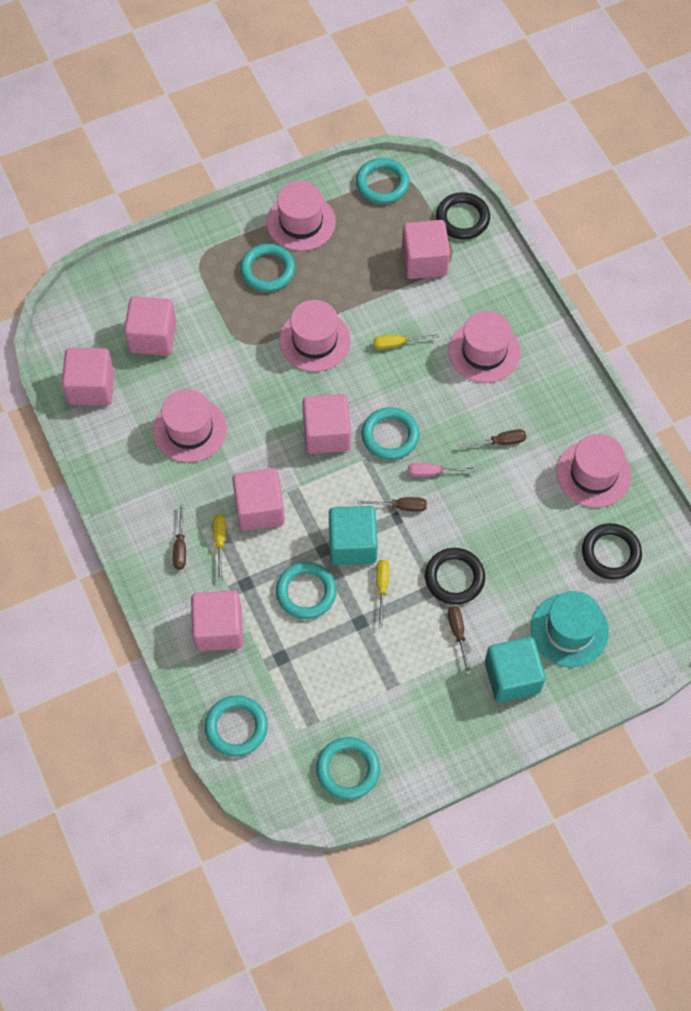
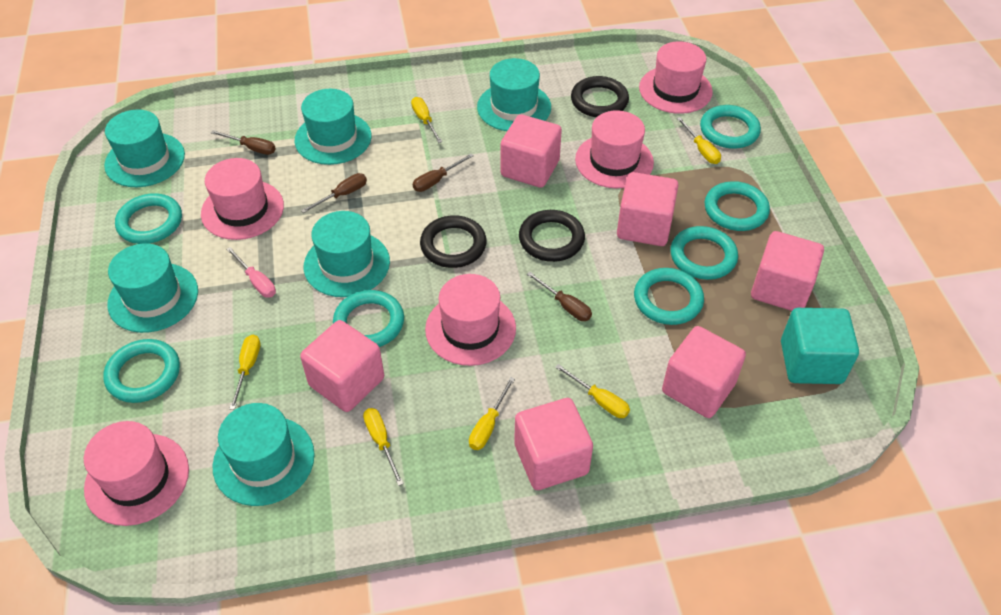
turquoise cube: [329,506,378,565] [485,637,546,702] = 2 -> [781,308,859,384] = 1
turquoise hat: [531,591,609,667] = 1 -> [104,110,185,187] [107,243,198,333] [213,403,315,506] [295,89,372,165] [304,211,390,297] [477,58,551,131] = 6
turquoise ring: [205,695,268,757] [240,244,295,292] [276,562,337,619] [316,737,380,800] [356,158,409,204] [362,407,419,460] = 6 -> [103,339,180,403] [115,193,182,244] [333,290,404,347] [634,268,704,325] [670,226,738,280] [700,105,761,149] [704,181,770,231] = 7
yellow screwdriver: [213,514,226,580] [373,334,439,349] [376,560,390,628] = 3 -> [229,335,260,410] [363,408,404,486] [411,97,442,143] [469,377,515,450] [555,364,630,418] [677,117,721,164] = 6

